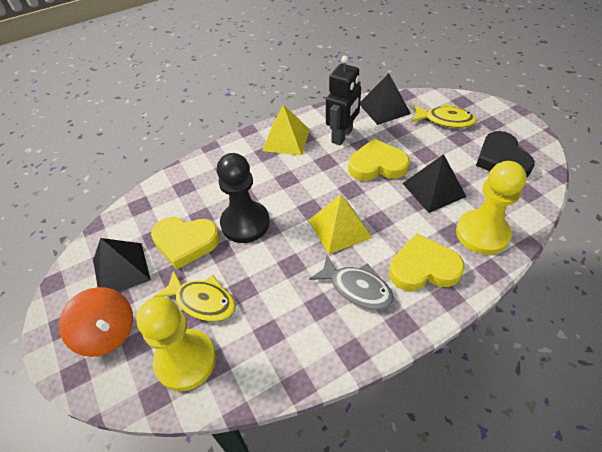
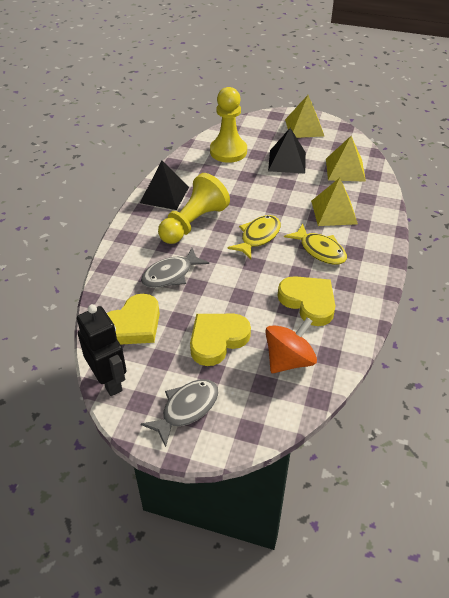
black heart: [476,131,535,178] = 1 -> none = 0
black pawn: [217,153,270,243] = 1 -> none = 0
black pyramid: [93,238,151,292] [360,73,411,125] [402,154,466,213] = 3 -> [140,161,189,210] [268,128,306,174] = 2
grey fish: [309,255,394,310] = 1 -> [141,248,209,288] [141,379,219,447] = 2
yellow pyramid: [262,105,310,156] [309,195,372,255] = 2 -> [285,95,324,138] [311,178,358,226] [326,136,366,182] = 3

